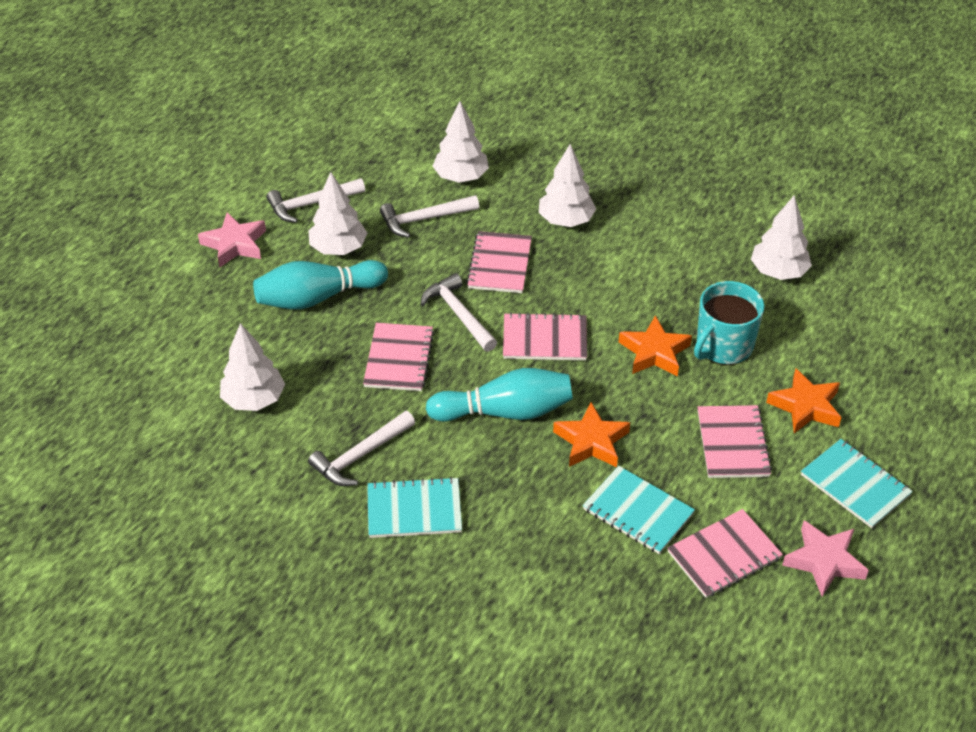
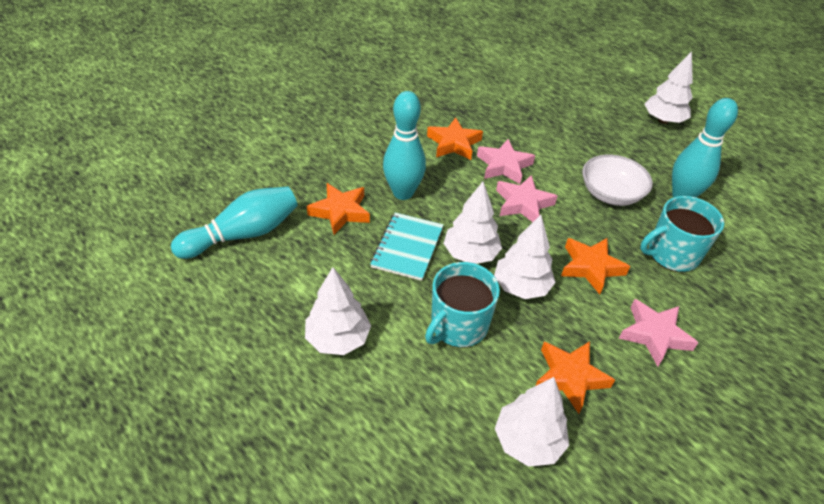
orange star: [553,402,630,467] [619,315,692,376] [766,368,842,434] = 3 -> [307,183,370,235] [427,118,483,160] [536,341,615,414] [561,238,630,294] = 4
pink notebook: [363,323,434,391] [466,231,532,293] [503,312,587,361] [667,509,783,598] [698,405,772,478] = 5 -> none = 0
pink star: [198,212,266,268] [782,520,869,597] = 2 -> [477,139,535,184] [496,175,558,222] [619,299,699,367] = 3
turquoise bowling pin: [253,260,388,310] [426,368,573,422] = 2 -> [171,186,298,259] [383,91,426,200] [672,98,738,198] = 3
turquoise mug: [694,281,764,365] = 1 -> [425,262,500,348] [640,196,724,272] = 2
turquoise notebook: [367,477,462,538] [583,466,695,554] [801,439,913,528] = 3 -> [370,212,444,281] = 1
white bowl: none = 0 -> [582,155,653,206] = 1
white hammer: [266,178,365,223] [308,411,415,486] [380,195,479,238] [421,273,497,352] = 4 -> none = 0

